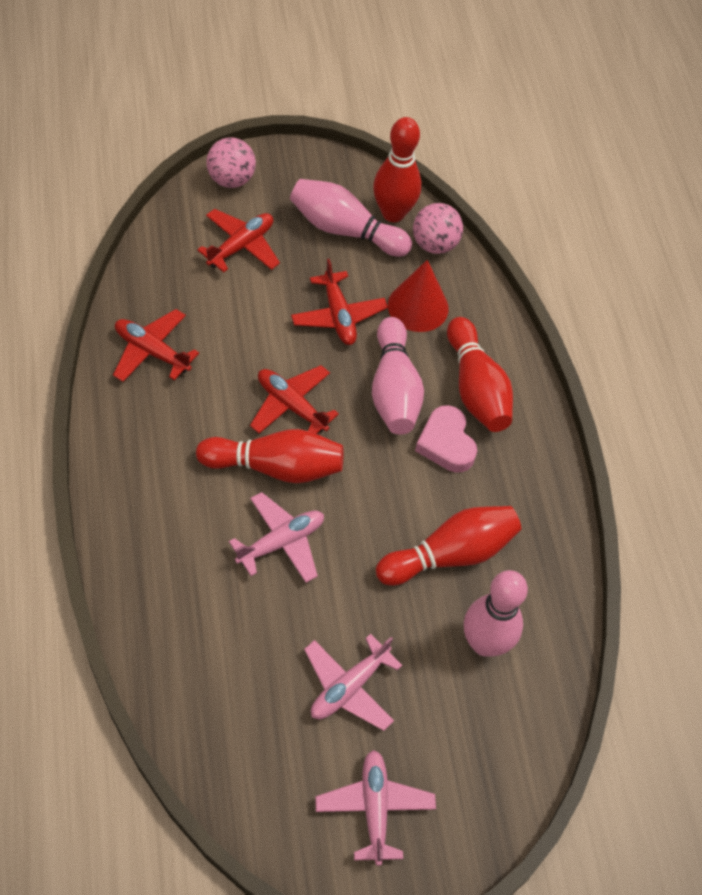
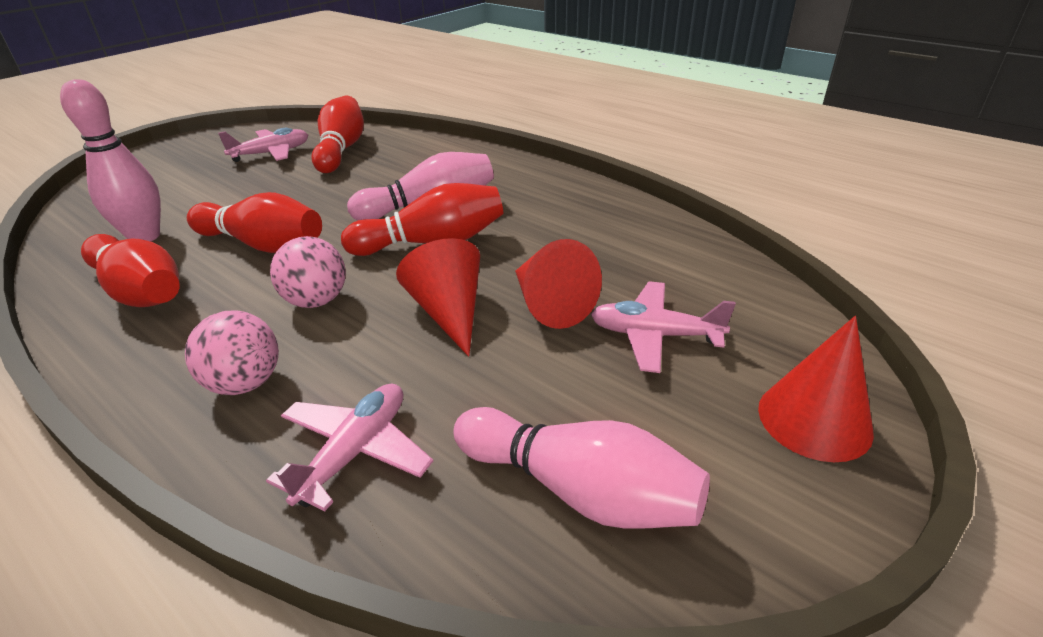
pink heart: [415,405,477,473] = 1 -> none = 0
red cone: [388,260,448,332] = 1 -> [396,238,480,357] [515,239,602,329] [758,316,874,462] = 3
red plane: [113,309,199,382] [197,209,280,273] [250,365,339,434] [291,259,388,345] = 4 -> none = 0

